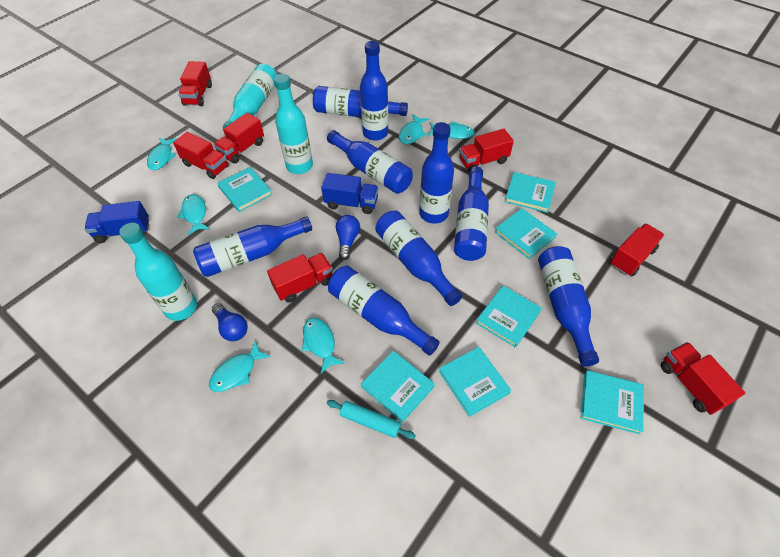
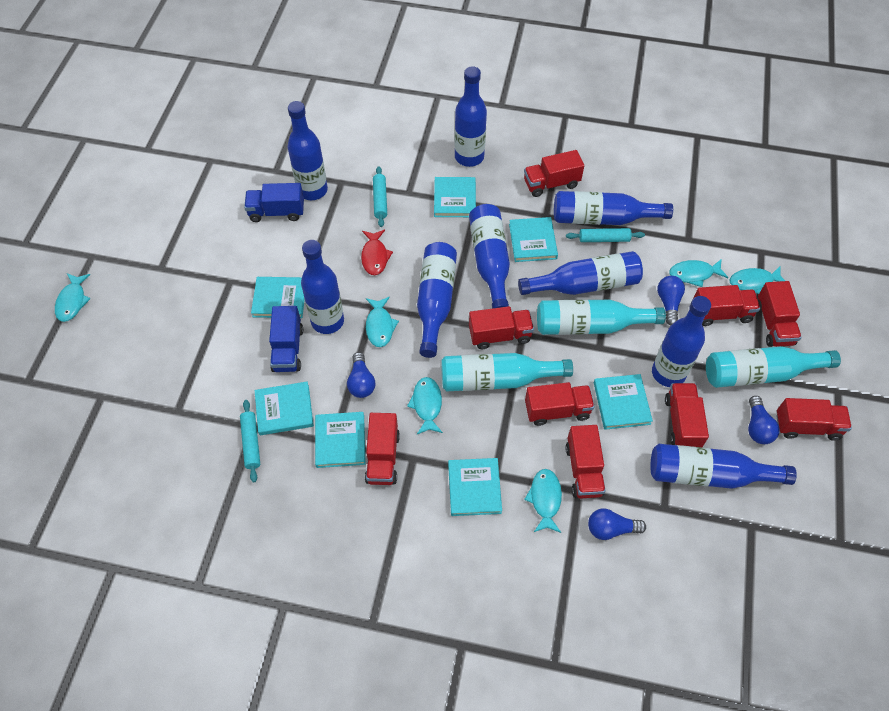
blue light bulb: [212,303,248,341] [336,215,360,260] = 2 -> [347,352,375,398] [588,509,646,540] [657,276,685,326] [748,396,780,444] = 4
red fish: none = 0 -> [361,230,393,275] = 1
red truck: [173,132,229,179] [178,61,212,106] [213,113,264,164] [267,253,333,303] [459,129,514,171] [610,224,664,277] [661,342,745,415] = 7 -> [365,413,400,485] [469,306,534,349] [524,150,584,197] [525,382,595,426] [565,425,606,499] [665,383,709,447] [694,285,760,326] [758,281,802,347] [776,398,852,441] = 9
turquoise rolling pin: [327,400,416,439] = 1 -> [240,400,260,483] [373,166,387,227] [566,228,645,242] = 3

